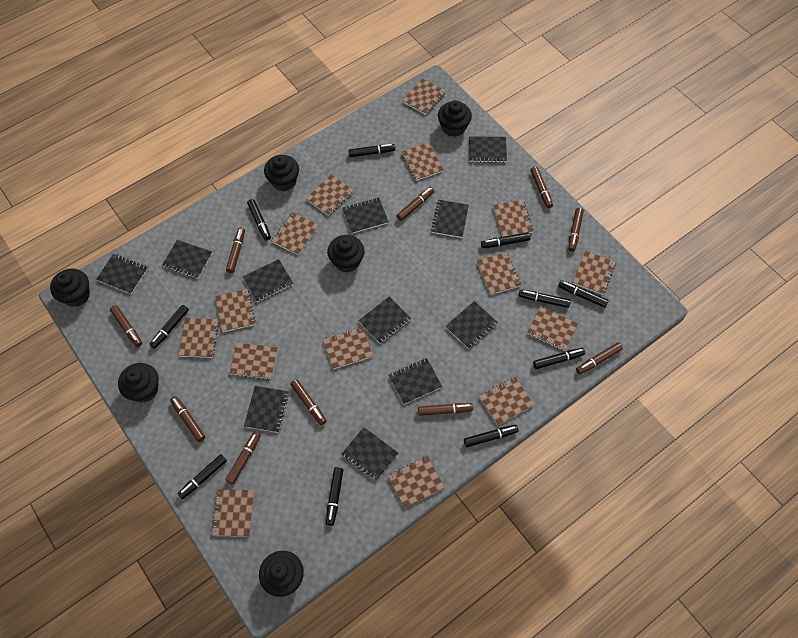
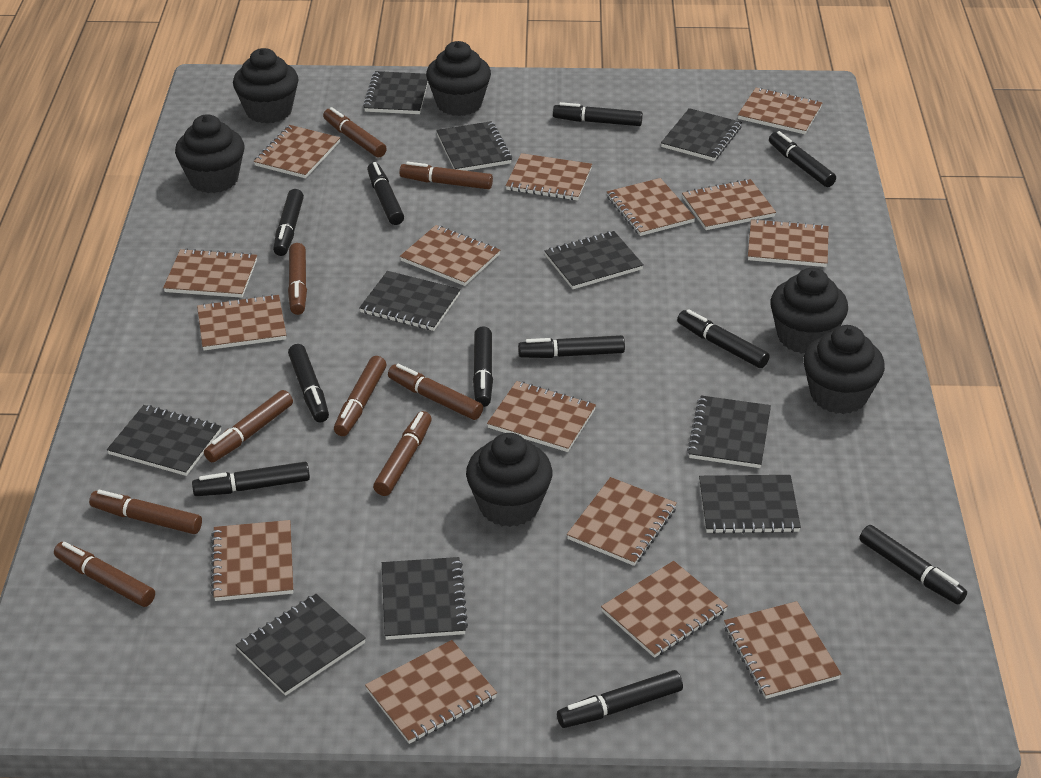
black marker: [149,305,189,349] [177,454,227,499] [247,199,271,241] [326,467,343,526] [348,144,395,157] [464,425,519,447] [481,232,531,248] [519,290,571,308] [533,348,585,369] [558,280,609,308] = 10 -> [192,462,310,496] [273,189,304,256] [288,344,329,422] [367,162,404,225] [473,327,493,407] [518,335,625,358] [553,102,643,126] [557,670,683,728] [677,309,770,368] [769,131,836,187] [859,525,967,604] = 11
black notebook: [96,254,148,294] [162,240,212,279] [243,259,293,302] [244,386,289,433] [342,427,398,481] [343,197,389,234] [358,296,411,344] [389,358,442,404] [431,200,469,238] [445,301,498,349] [469,136,507,163] = 11 -> [107,405,221,476] [236,594,366,696] [359,271,461,331] [363,71,428,114] [382,557,468,640] [436,121,512,171] [545,231,644,289] [661,108,742,161] [687,395,771,468] [699,475,801,534] = 10
brown marker: [110,305,142,347] [170,396,205,442] [226,228,245,273] [226,432,261,484] [290,379,327,425] [396,187,434,221] [418,403,473,416] [531,166,553,208] [568,208,584,252] [576,342,623,374] = 10 -> [54,542,155,607] [89,490,202,534] [204,390,293,462] [288,243,307,315] [323,107,387,158] [334,356,386,436] [373,411,432,496] [388,364,483,420] [399,162,493,189] = 9

